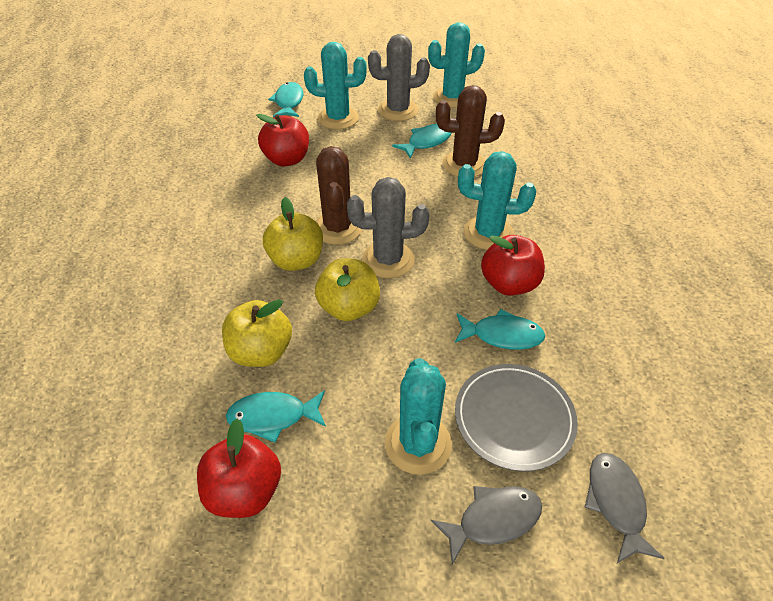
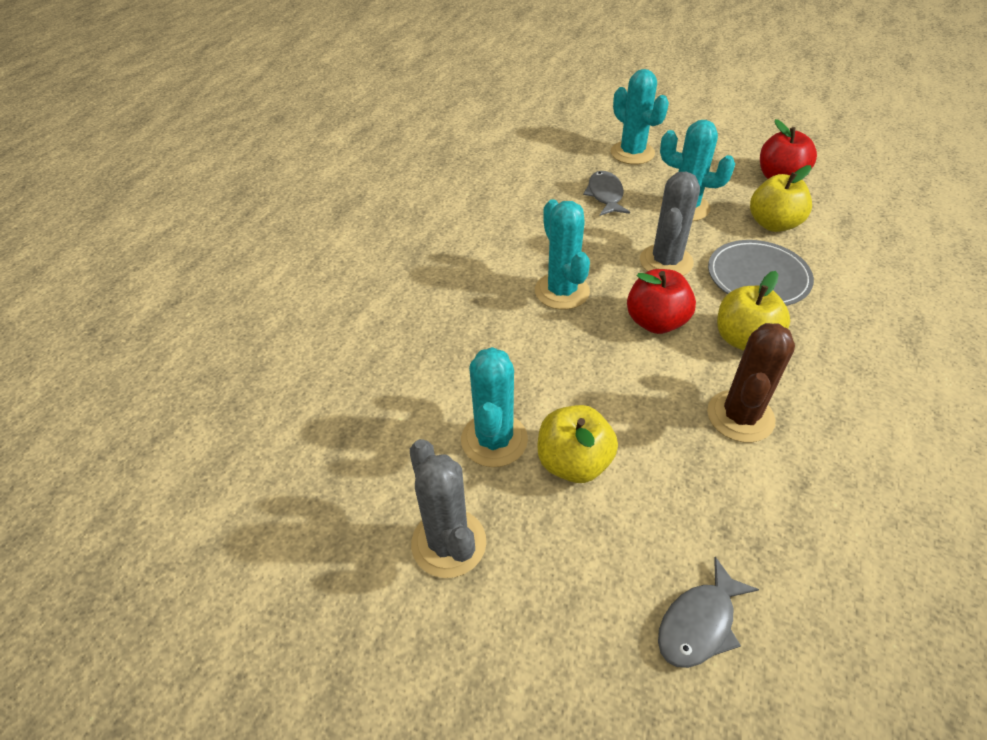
brown cactus: [315,146,362,245] [436,85,505,177] = 2 -> [707,323,795,443] = 1
red apple: [197,418,281,518] [256,114,309,167] [481,235,545,296] = 3 -> [627,269,696,334] [760,119,817,179] = 2
turquoise fish: [226,390,326,443] [268,82,303,117] [392,124,451,159] [455,309,545,350] = 4 -> none = 0

